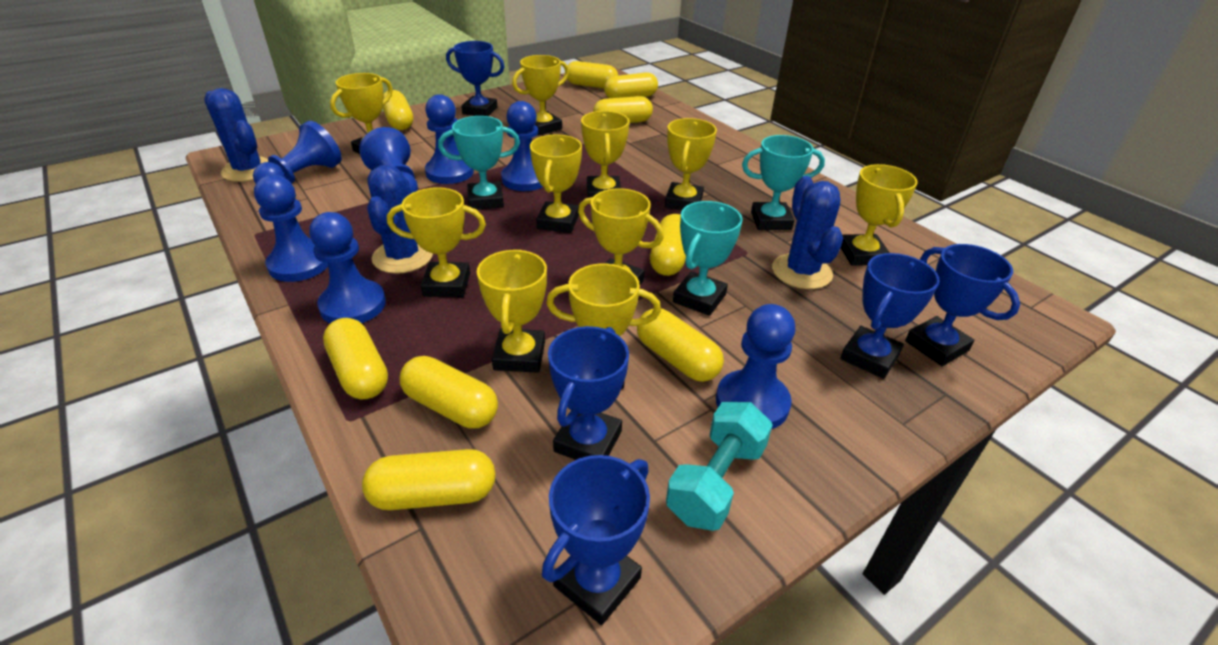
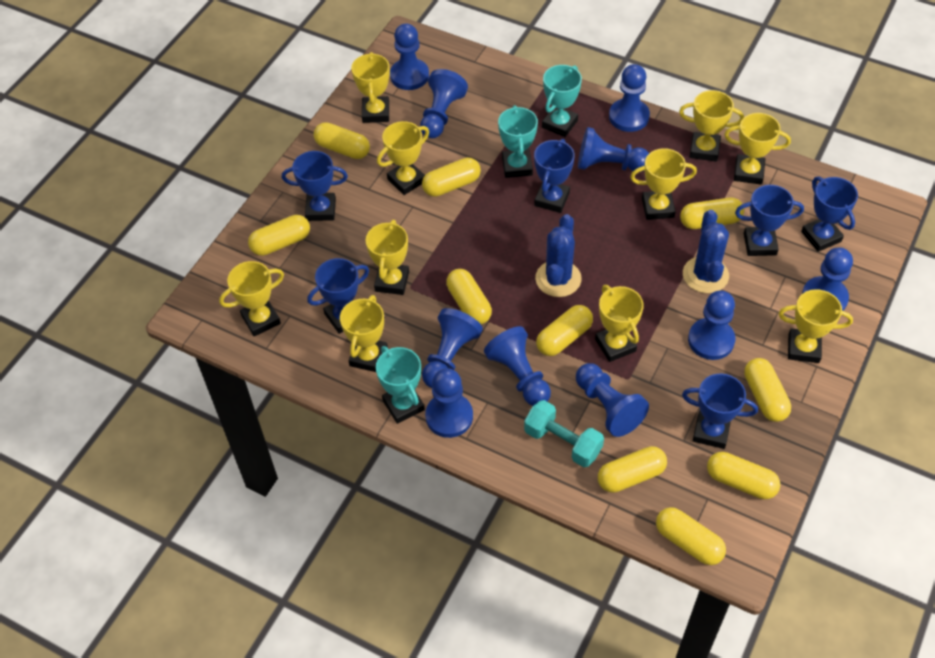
blue cactus: [204,88,268,182] [367,165,433,274] [772,176,843,289] = 3 -> [535,214,582,297] [683,210,729,293] = 2
blue pawn: [253,121,342,184] [254,174,328,282] [309,212,386,323] [359,127,418,193] [425,94,474,184] [501,101,543,191] [716,304,795,429] = 7 -> [390,23,429,90] [420,69,468,138] [422,308,483,388] [425,368,473,438] [484,326,551,406] [576,363,649,437] [578,127,649,172] [609,64,650,132] [688,291,735,360] [802,247,853,311] = 10
blue trophy: [446,41,505,116] [542,455,650,625] [548,326,629,460] [840,253,940,379] [905,244,1020,366] = 5 -> [282,151,348,221] [307,258,369,334] [534,139,575,213] [682,373,758,449] [735,185,804,256] [801,177,858,252] = 6
yellow capsule: [323,318,388,399] [362,449,496,510] [383,90,413,130] [400,356,498,428] [567,61,618,88] [593,96,653,123] [604,72,658,98] [637,308,724,382] [650,214,686,276] = 9 -> [248,215,310,256] [314,122,370,159] [422,158,481,197] [446,269,492,324] [536,305,593,356] [598,446,667,493] [656,507,726,565] [680,198,744,229] [707,452,780,499] [744,358,791,422] = 10

